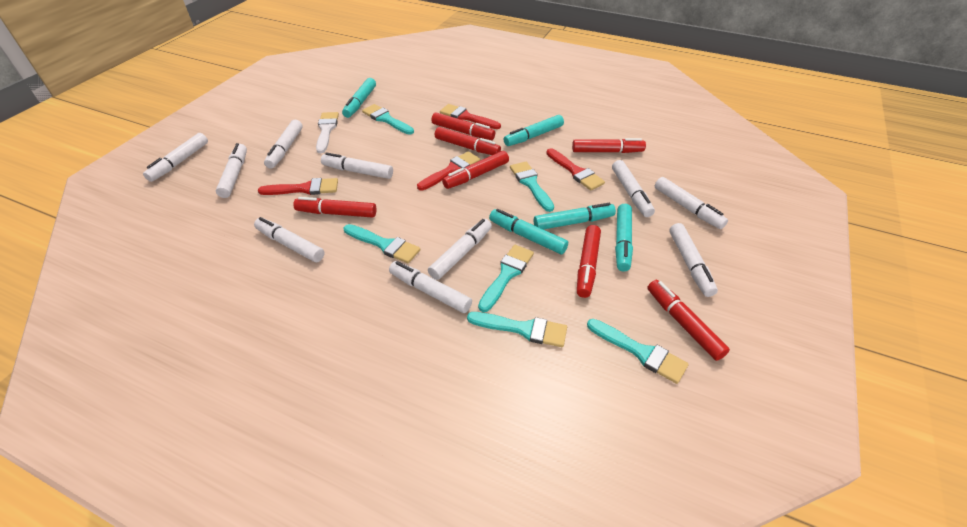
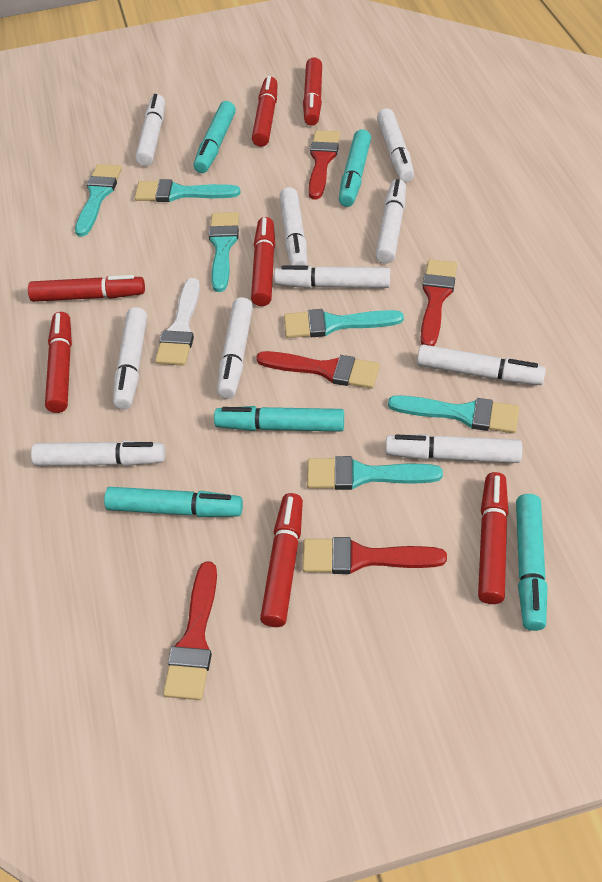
red brush: [258,178,338,195] [417,151,480,191] [440,104,501,129] [546,148,605,190] = 4 -> [163,561,217,700] [256,351,380,389] [302,537,447,574] [308,130,340,200] [420,259,457,346] = 5

